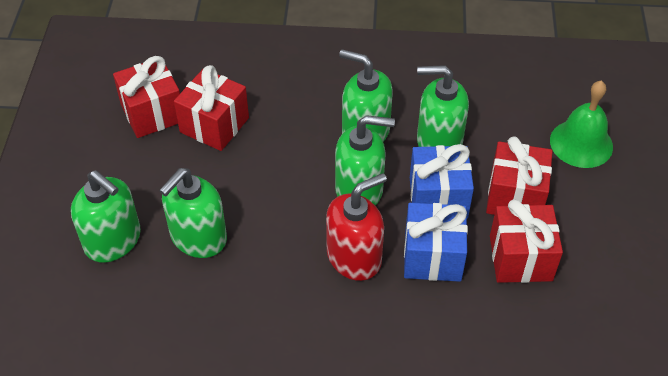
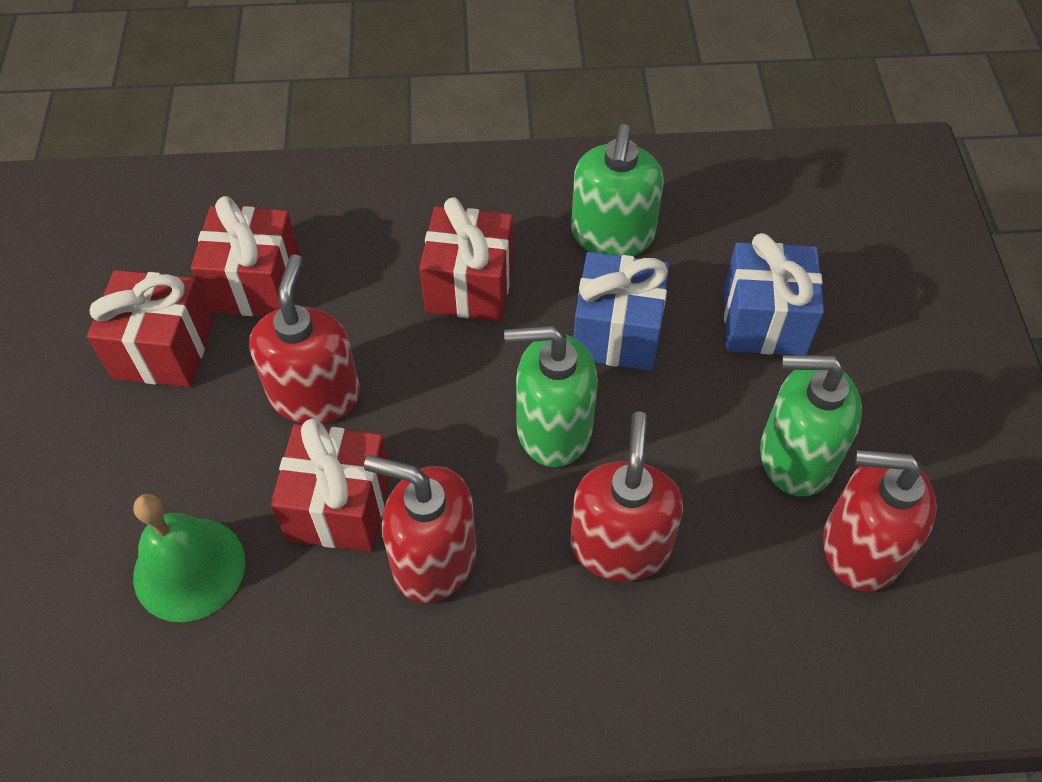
green soap dispenser: [71,170,141,262] [159,168,227,258] [335,115,395,205] [339,49,393,142] [417,65,469,147] = 5 -> [504,326,598,467] [571,124,664,256] [760,355,862,496] = 3
red soap dispenser: [326,173,387,281] = 1 -> [249,255,360,424] [364,455,477,603] [570,411,683,581] [823,450,937,591] = 4

